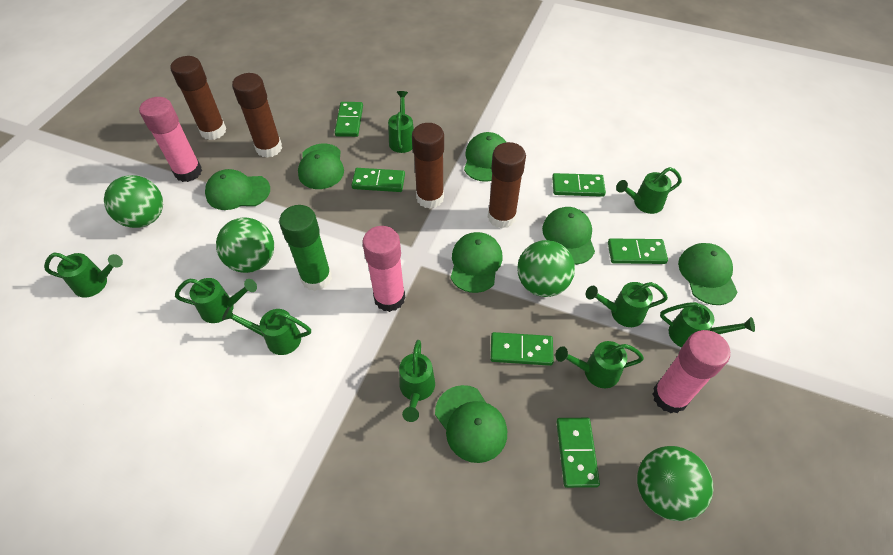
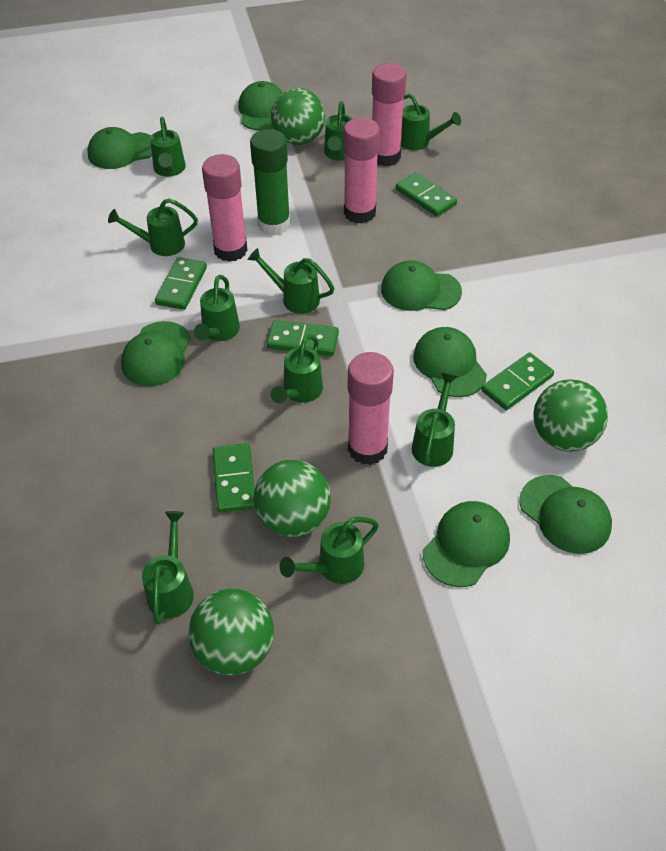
brown glue stick: [171,56,226,140] [232,73,282,158] [412,123,444,209] [488,142,526,228] = 4 -> none = 0
green domino: [335,102,363,137] [351,168,405,192] [490,332,554,366] [552,173,606,197] [556,418,600,488] [608,238,668,264] = 6 -> [155,257,207,310] [213,443,255,513] [267,320,339,356] [396,173,457,217] [481,352,554,410] = 5
green watering can: [44,252,123,298] [175,278,257,323] [222,307,311,355] [388,91,414,153] [399,340,435,422] [555,341,644,388] [586,282,668,327] [616,167,682,214] [660,302,755,347] = 9 -> [108,198,198,256] [142,511,194,624] [150,116,186,176] [194,275,240,341] [248,248,335,314] [271,334,323,404] [280,517,379,584] [324,101,352,161] [401,94,461,150] [412,373,458,467] = 10
pink glue stick: [139,97,202,182] [362,226,405,312] [652,330,730,413] = 3 -> [202,154,248,262] [343,118,380,224] [348,352,394,465] [372,63,406,166] = 4

